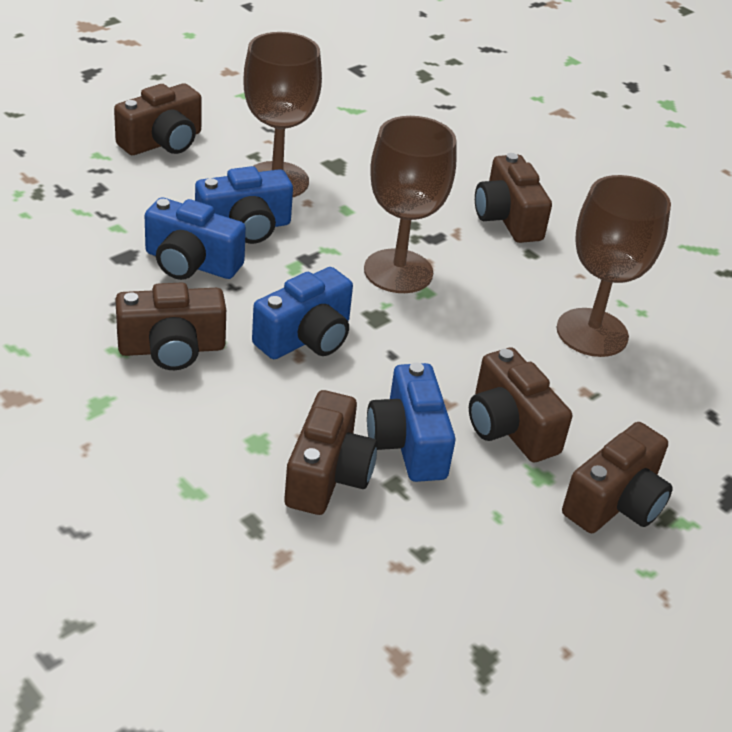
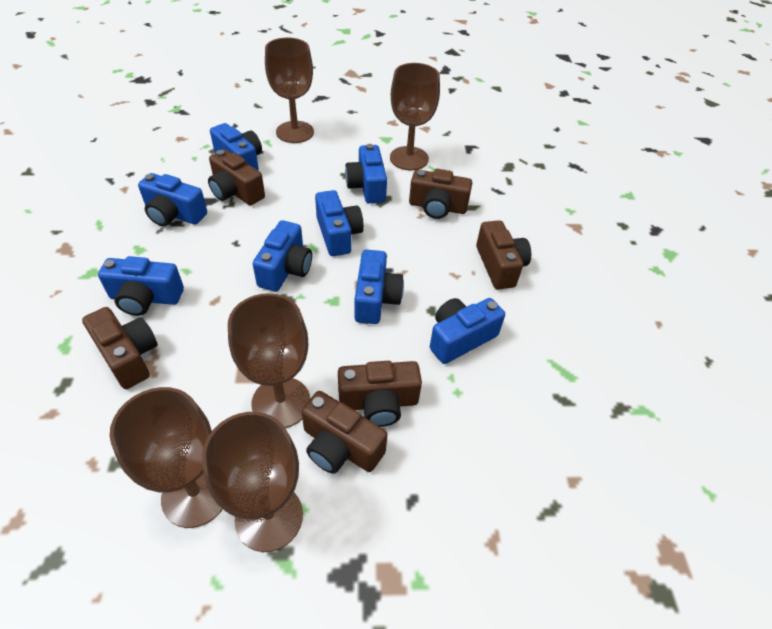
blue camera: [145,197,246,280] [195,166,293,244] [252,267,353,359] [367,362,455,482] = 4 -> [98,256,184,316] [138,173,207,226] [210,123,262,171] [253,220,312,291] [315,190,364,256] [345,144,387,203] [355,250,404,324] [430,298,505,364] = 8
brown goblet: [243,32,322,197] [364,116,456,293] [556,175,671,357] = 3 -> [110,387,223,528] [202,412,303,552] [228,293,310,428] [265,37,314,143] [390,63,440,170] = 5

